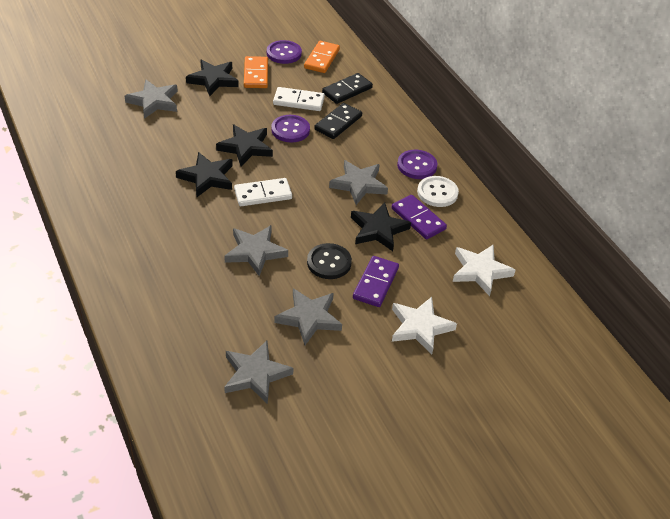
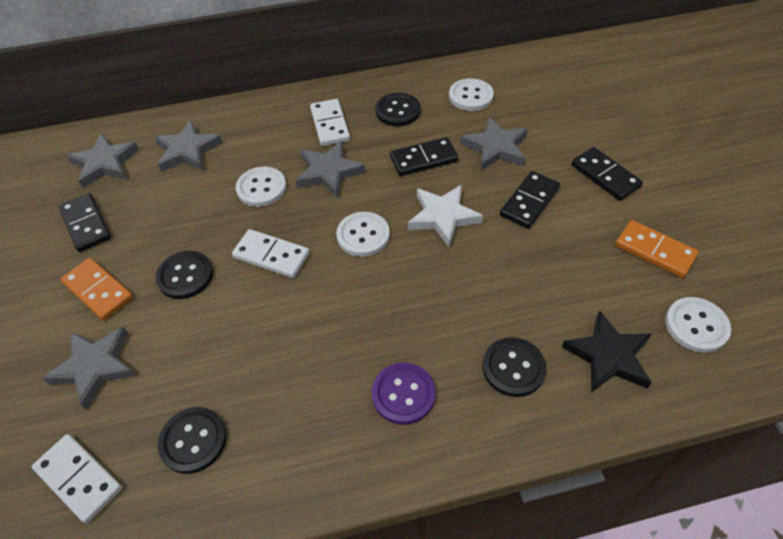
black button: [307,243,352,279] = 1 -> [156,251,213,299] [158,407,227,474] [375,93,420,126] [482,337,546,397] = 4
black domino: [314,103,362,139] [322,73,373,104] = 2 -> [59,193,111,252] [390,137,459,176] [500,171,560,229] [571,147,643,201] = 4
black star: [176,152,233,197] [186,59,239,96] [216,124,273,166] [351,203,411,251] = 4 -> [562,310,652,392] = 1
purple button: [267,40,302,64] [271,115,310,142] [397,150,438,179] = 3 -> [372,363,436,425] = 1
purple domino: [353,256,399,307] [392,195,447,239] = 2 -> none = 0
white button: [417,176,459,207] = 1 -> [236,167,286,207] [336,212,390,257] [449,78,494,111] [665,297,731,353] = 4
white domino: [234,178,292,206] [273,87,325,111] = 2 -> [32,434,122,523] [232,229,310,278] [310,99,350,146] = 3
white star: [392,297,457,355] [453,244,515,296] = 2 -> [408,185,483,247] = 1

